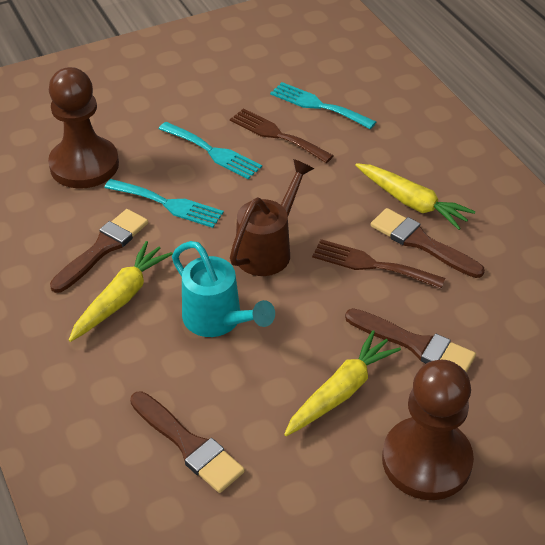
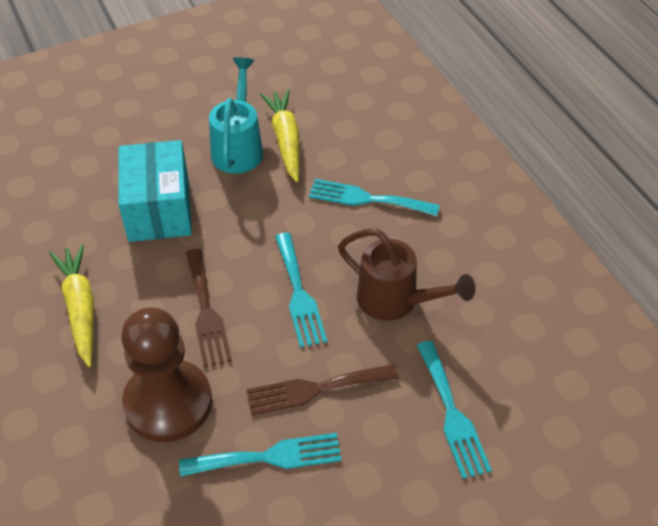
brown brush: [50,209,148,293] [130,391,245,493] [345,308,476,373] [371,208,485,278] = 4 -> none = 0
brown pawn: [48,67,119,189] [382,360,474,500] = 2 -> [121,307,212,442] = 1
turquoise box: none = 0 -> [119,140,192,242] = 1
turquoise fork: [104,179,224,228] [159,122,262,179] [270,82,376,129] = 3 -> [179,433,342,477] [275,233,327,348] [309,179,440,216] [417,341,492,479] = 4
yellow carrot: [69,241,173,342] [284,330,401,436] [355,163,476,230] = 3 -> [49,244,94,367] [260,89,300,182] = 2

